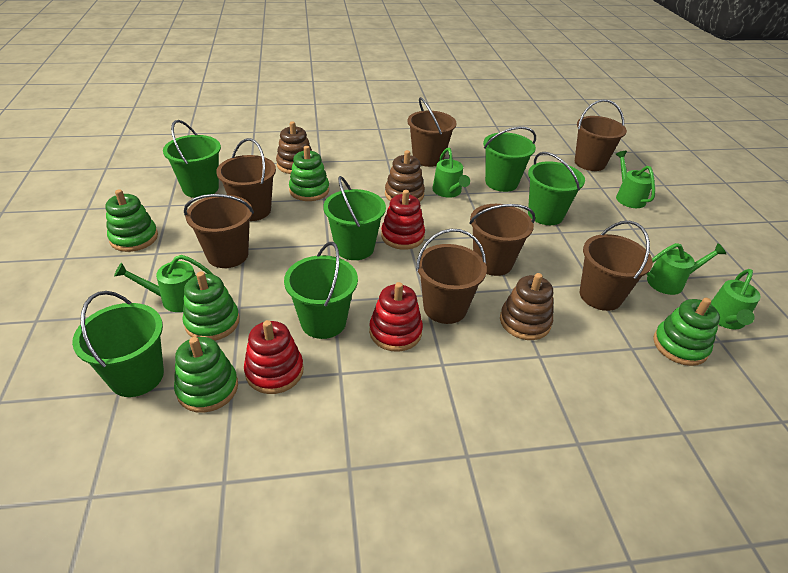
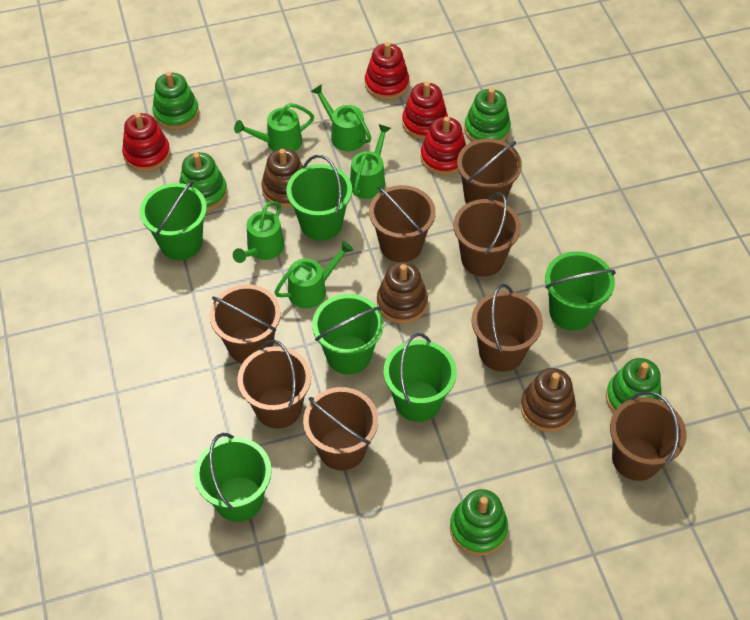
brown bucket: [184,194,254,268] [216,138,276,221] [407,97,457,167] [416,229,487,324] [469,204,535,276] [575,99,627,171] [580,221,653,311] = 7 -> [210,284,281,364] [237,340,311,429] [303,387,378,470] [369,185,436,262] [453,193,521,277] [457,139,522,204] [472,284,543,372] [610,391,686,481] = 8
red stacking toy: [244,320,304,394] [369,282,423,352] [381,190,425,250] = 3 -> [122,113,170,172] [365,42,409,100] [402,82,448,140] [420,117,466,175] = 4

